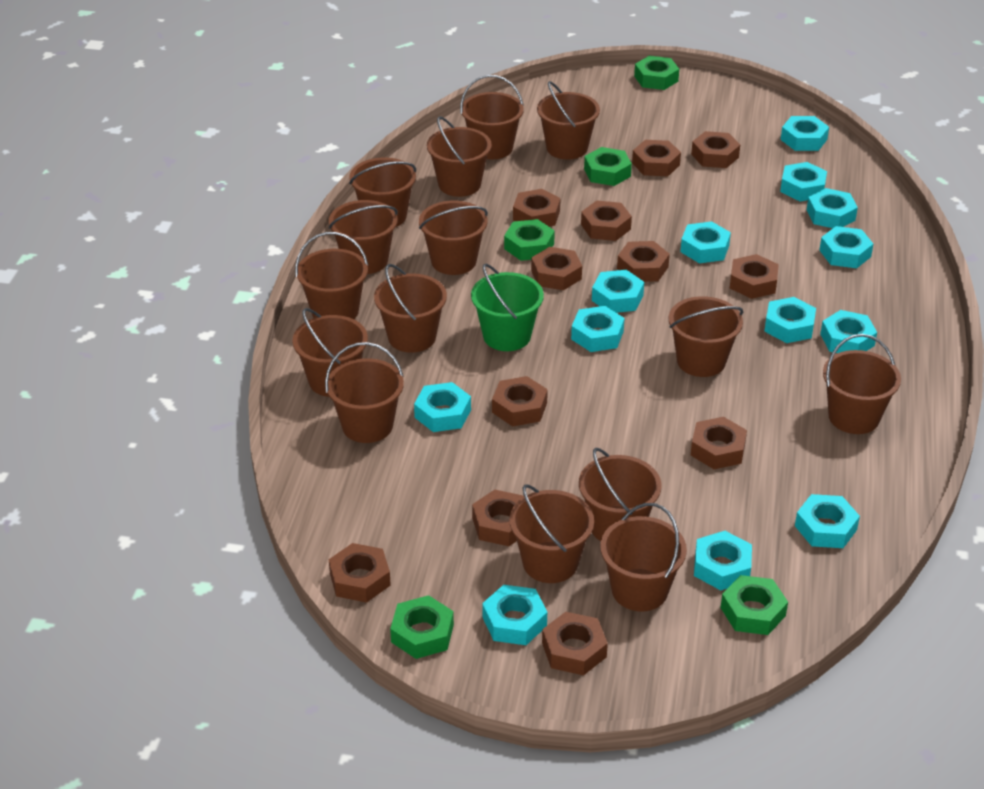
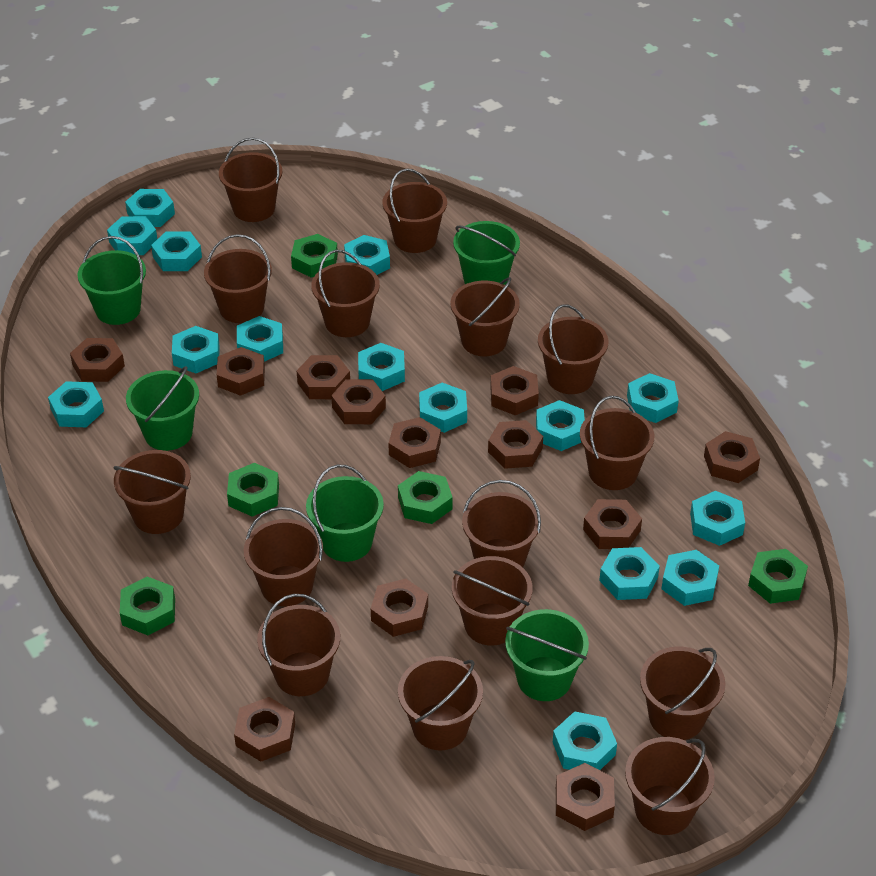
green bucket: [471,264,544,351] = 1 -> [77,236,146,325] [126,366,199,451] [306,465,384,562] [453,221,520,285] [505,609,589,701] = 5
turquoise nut: [414,382,471,432] [482,585,547,645] [571,306,625,352] [592,270,644,313] [680,221,731,263] [694,531,752,590] [764,297,816,343] [780,162,827,202] [781,116,829,151] [795,494,860,548] [807,188,858,228] [819,226,873,268] [820,310,877,353] = 13 -> [48,381,104,427] [107,216,157,255] [125,189,175,227] [151,232,202,271] [172,326,220,373] [237,316,283,362] [344,235,390,275] [358,343,405,391] [419,383,467,433] [536,400,585,451] [553,711,617,770] [599,547,660,600] [627,373,679,423] [661,550,719,606] [690,491,745,546] = 15

